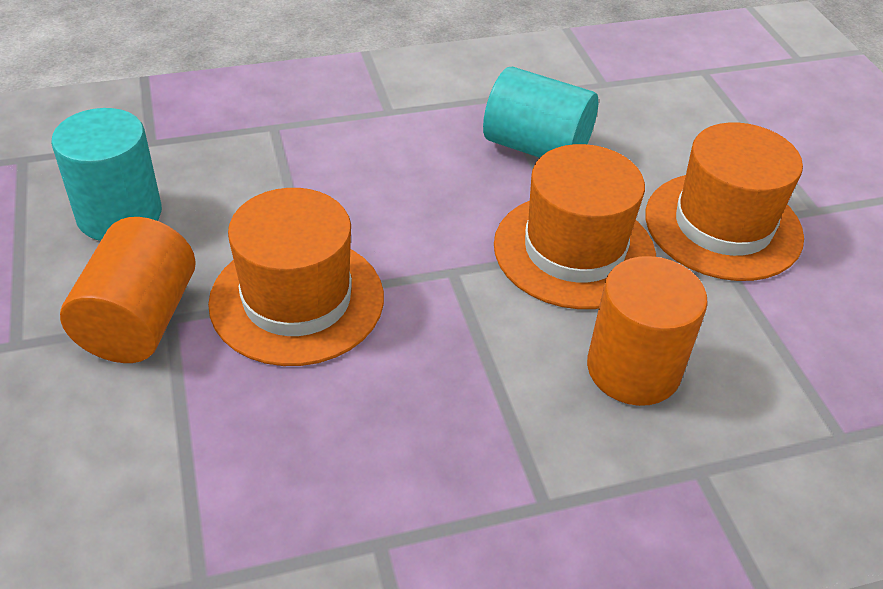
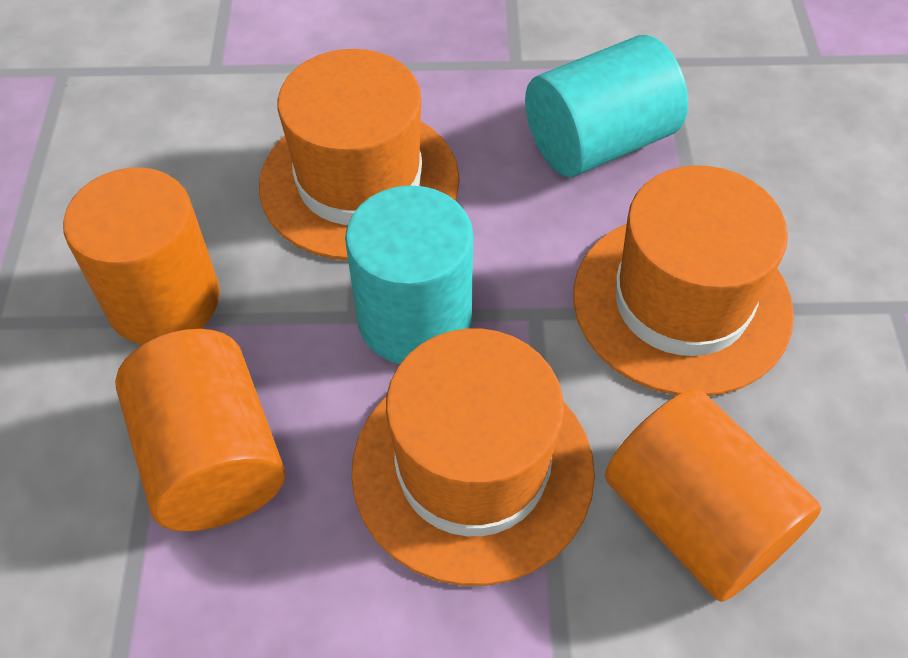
orange cylinder: [60,217,196,363] [587,256,708,406] = 2 -> [63,167,220,345] [115,329,285,532] [605,389,821,602] = 3

